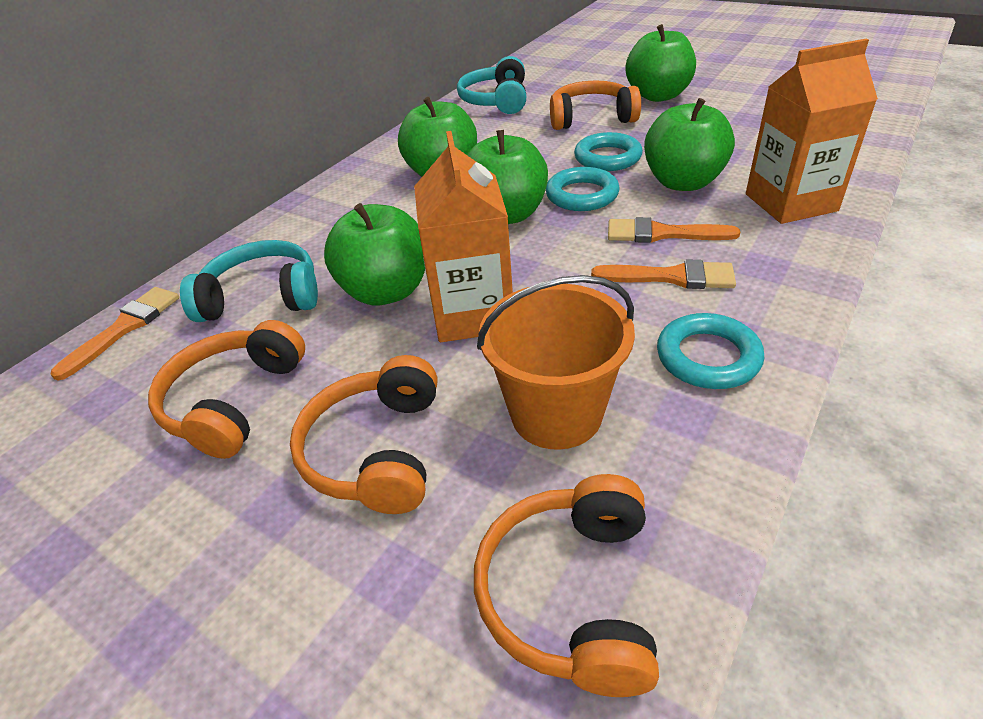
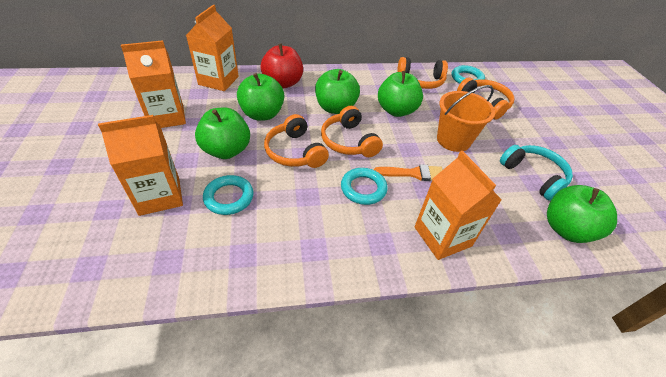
orange brush: [51,287,179,381] [591,259,736,289] [608,217,740,243] = 3 -> [374,164,443,181] = 1
orange carton: [414,131,513,342] [746,39,878,224] = 2 -> [98,115,183,216] [121,40,186,128] [186,5,239,91] [415,151,502,260] = 4
red apple: none = 0 -> [260,43,303,88] = 1
turquoise headphones: [180,240,318,322] [457,56,526,114] = 2 -> [500,145,573,201] = 1

